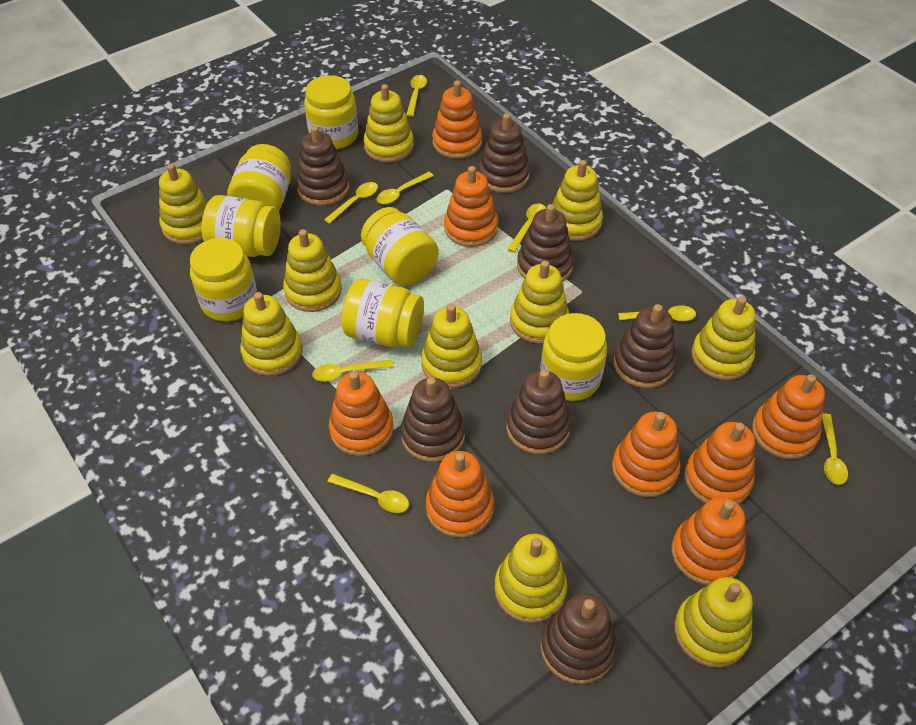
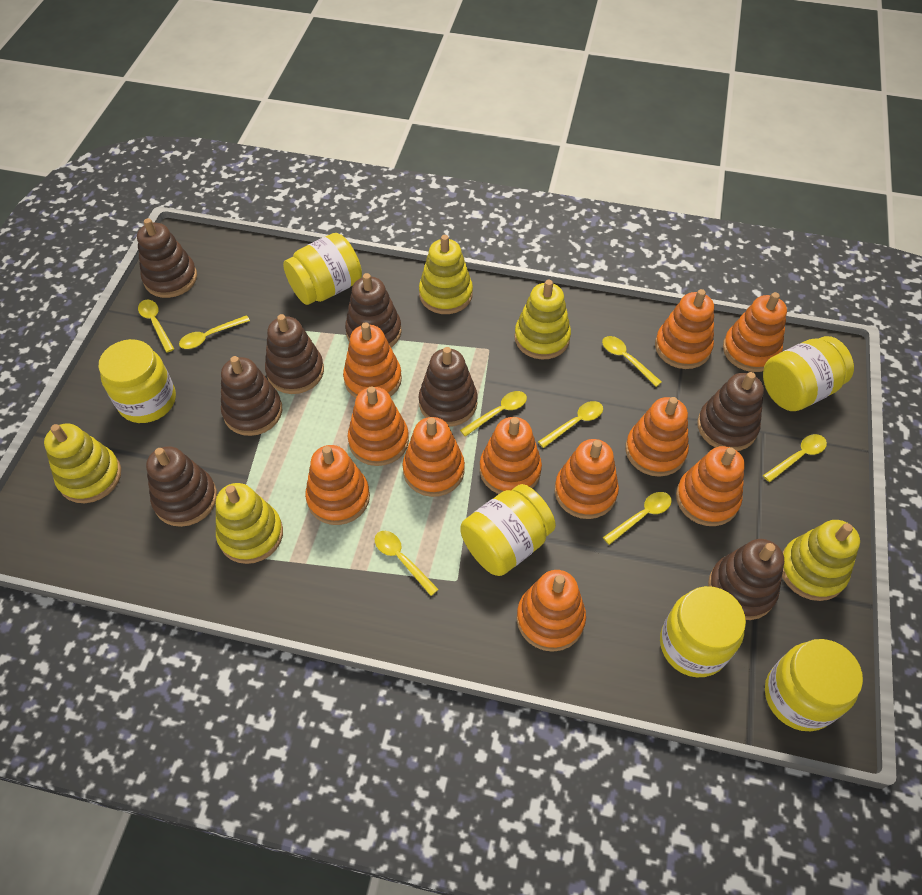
brown stacking toy: [296,126,349,206] [401,377,465,462] [478,113,530,193] [506,369,571,454] [517,204,574,282] [540,593,617,684] [613,304,676,388] = 7 -> [137,218,197,298] [146,446,217,527] [221,356,282,436] [265,314,324,394] [345,273,402,347] [419,347,478,427] [697,372,764,451] [708,539,784,620] = 8
orange stacking toy: [329,371,394,456] [426,451,494,538] [432,81,482,159] [444,166,498,247] [612,412,680,497] [672,497,745,585] [684,422,755,504] [752,374,825,459] = 8 -> [305,445,370,525] [343,322,402,398] [348,386,409,466] [403,417,465,497] [480,417,542,494] [517,570,586,652] [555,439,619,519] [625,397,689,477] [655,289,714,369] [676,446,745,526] [723,292,787,372] = 11
yellow jar: [190,238,257,321] [201,195,281,257] [227,144,291,211] [304,75,358,149] [341,278,424,348] [361,207,439,286] [540,313,607,401] = 7 -> [98,339,176,423] [283,233,362,305] [460,484,556,576] [660,586,746,677] [763,336,854,411] [765,639,863,731] = 6
yellow stacking toy: [159,164,208,244] [240,292,302,376] [283,229,342,312] [363,84,414,163] [421,304,482,388] [494,534,567,623] [510,261,569,344] [552,160,603,241] [674,577,753,668] [691,296,756,380] = 10 -> [44,424,121,503] [216,483,283,564] [419,235,473,314] [514,280,571,359] [782,520,860,601] = 5

